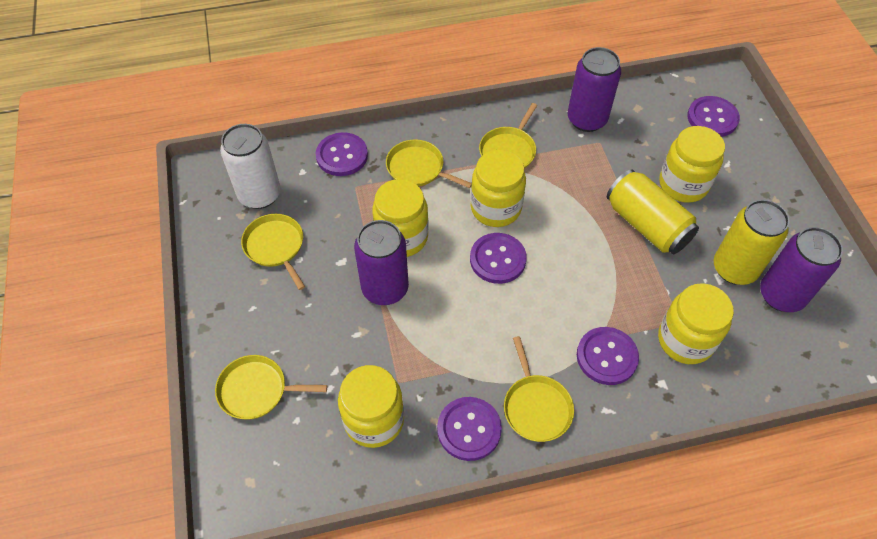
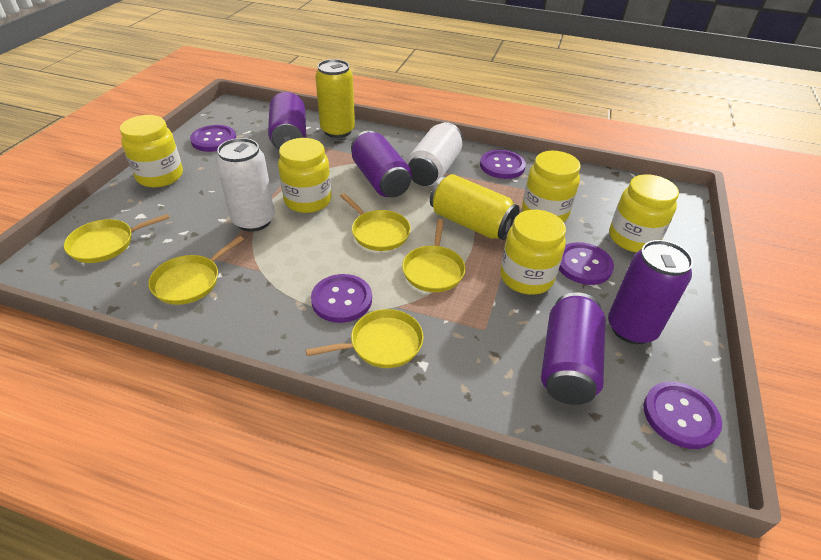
purple can: [354,220,409,305] [568,47,621,132] [760,227,843,312] = 3 -> [268,92,306,150] [351,131,412,197] [541,292,606,405] [608,240,693,344] = 4
white can: [220,124,281,209] = 1 -> [216,138,275,232] [406,122,463,186] = 2

